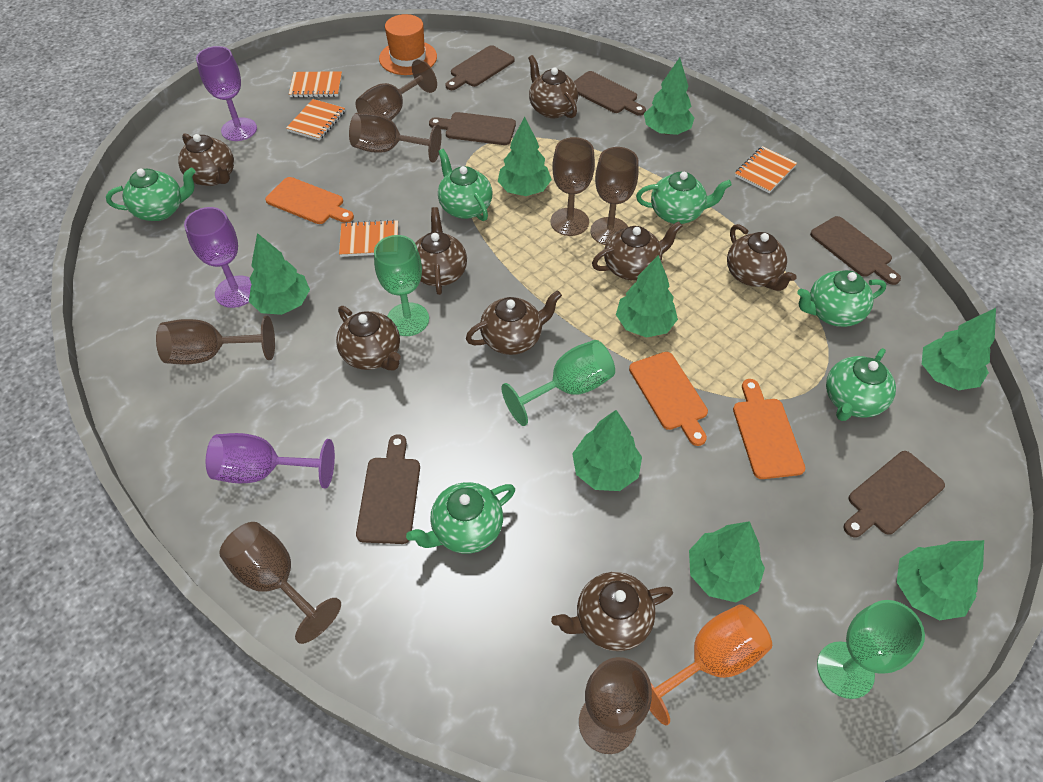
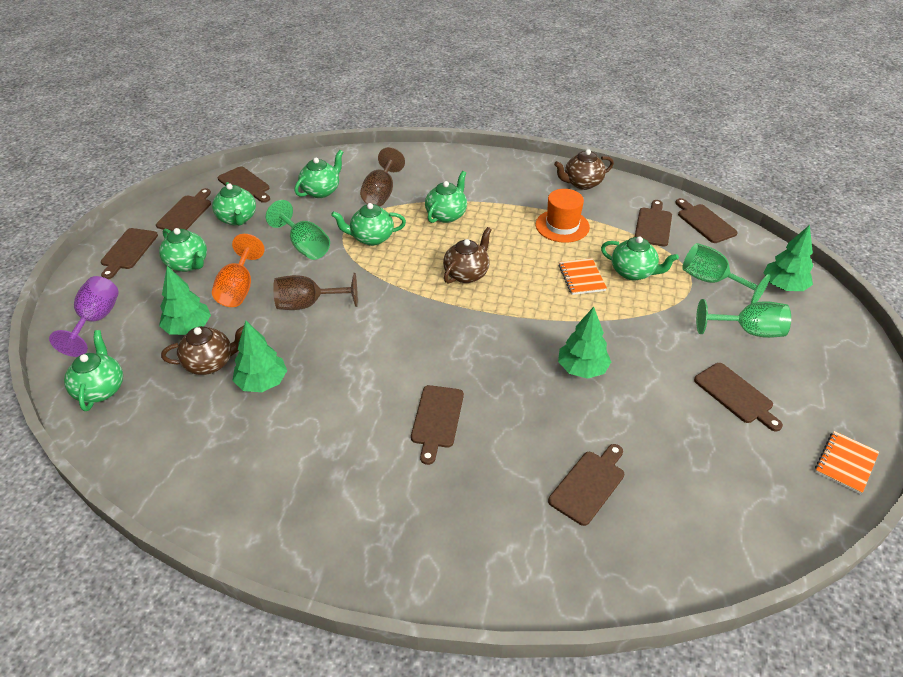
brown cutting board: [356,434,420,544] [429,112,516,145] [445,45,515,90] [574,71,646,116] [810,216,901,285] [843,451,945,538] = 6 -> [101,228,158,279] [156,188,211,231] [218,166,270,203] [411,385,464,465] [548,444,624,526] [635,200,672,247] [675,198,738,243] [694,363,783,431] = 8
brown goblet: [156,316,275,365] [219,522,341,644] [349,113,441,163] [356,59,437,120] [551,137,595,236] [579,657,652,754] [590,147,639,245] = 7 -> [273,273,358,310] [360,147,405,206] = 2
brown teapot: [178,133,234,186] [336,306,401,370] [415,207,467,295] [466,290,562,355] [528,55,578,118] [551,572,673,651] [592,221,682,280] [727,224,797,291] = 8 -> [161,325,244,375] [443,227,492,284] [554,149,614,190] = 3
green teapot: [106,168,195,221] [406,482,515,554] [438,149,492,221] [636,172,732,224] [797,270,887,327] [826,348,896,421] = 6 -> [64,330,123,411] [159,228,207,272] [212,182,256,225] [295,150,343,198] [331,203,406,246] [425,171,467,223] [601,236,679,280] = 7
green tree: [249,233,310,315] [498,117,552,196] [572,410,642,491] [616,255,678,338] [644,58,694,135] [689,521,765,602] [897,540,984,621] [922,308,996,390] = 8 -> [159,266,211,335] [232,321,287,392] [558,307,611,379] [763,225,813,291] = 4
orange cutting board: [265,177,354,224] [629,352,708,446] [733,379,805,479] = 3 -> none = 0
orange notebook: [286,99,345,141] [289,71,342,97] [339,220,398,257] [735,146,797,193] = 4 -> [559,258,607,295] [815,431,879,494] = 2
purple goblet: [184,207,252,308] [196,46,257,141] [206,433,335,488] = 3 -> [49,276,119,357] = 1

